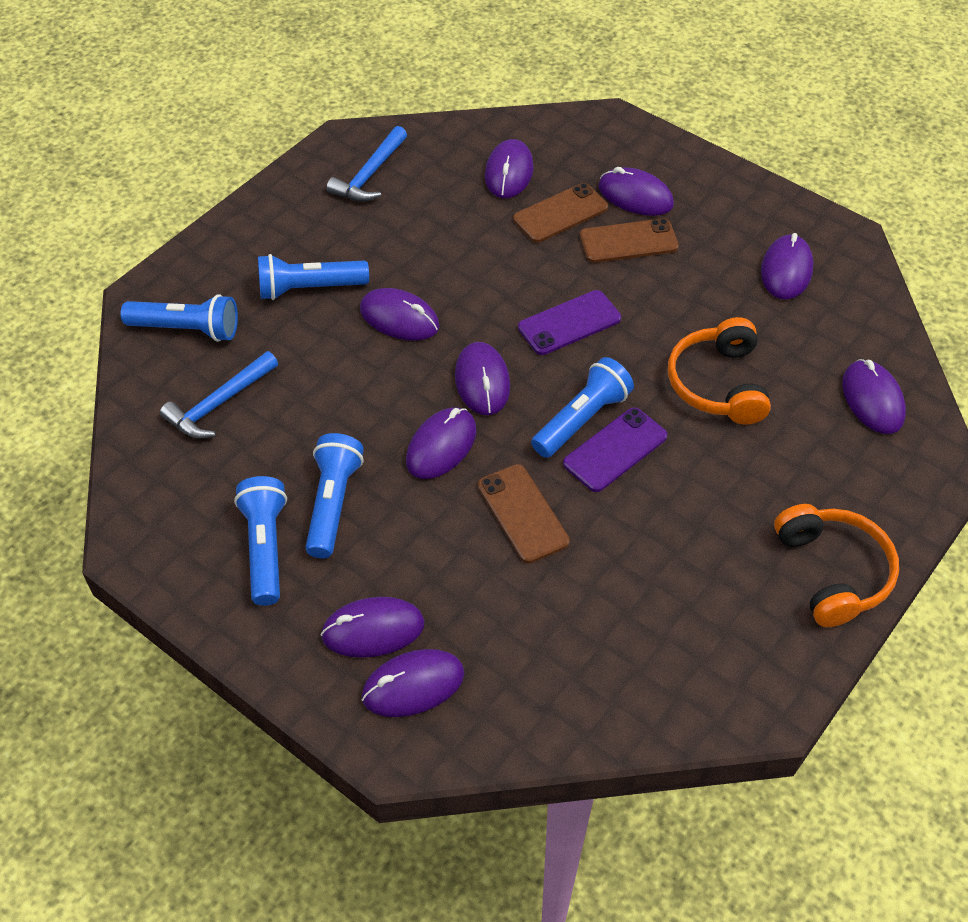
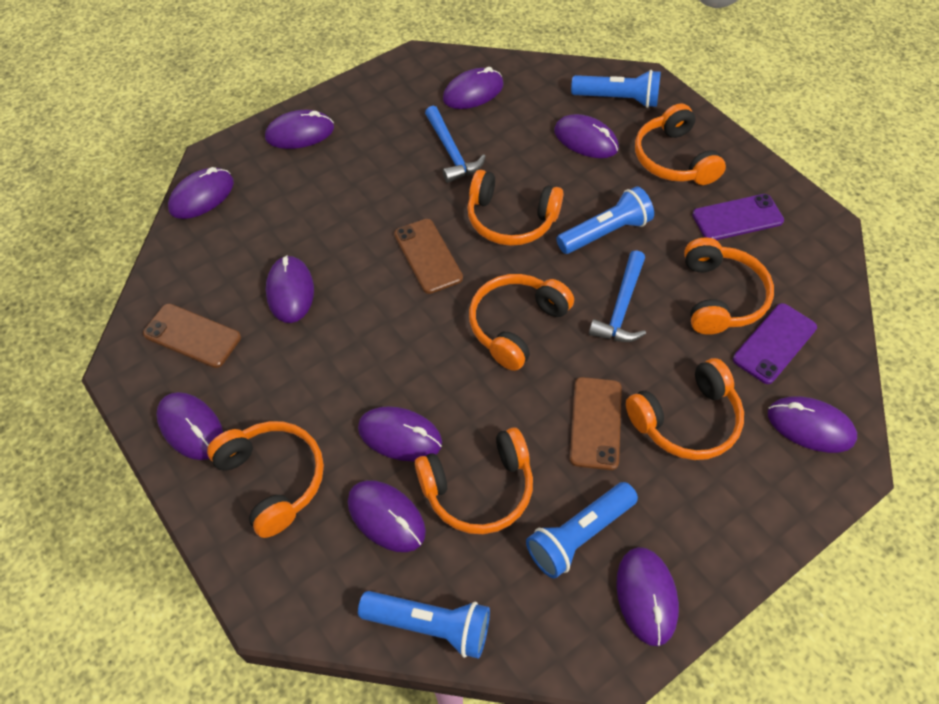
blue flashlight: [121,294,238,342] [234,476,287,606] [258,254,369,300] [305,433,364,558] [531,357,634,458] = 5 -> [358,591,490,659] [526,482,638,579] [557,187,654,254] [571,70,661,108] = 4
orange headphones: [668,317,771,425] [774,504,899,627] = 2 -> [207,421,324,538] [415,427,533,534] [467,170,563,246] [469,274,574,371] [626,358,744,460] [635,104,726,185] [684,237,774,335] = 7
purple mouse: [320,597,424,658] [360,288,439,341] [362,649,464,717] [406,407,477,479] [455,342,510,415] [485,139,534,198] [598,167,674,216] [761,233,813,299] [842,359,906,434] = 9 -> [156,392,223,460] [168,167,234,219] [265,110,334,149] [266,255,314,323] [348,480,426,552] [358,406,442,461] [443,67,503,109] [554,114,619,158] [616,547,679,646] [768,396,857,453] = 10

